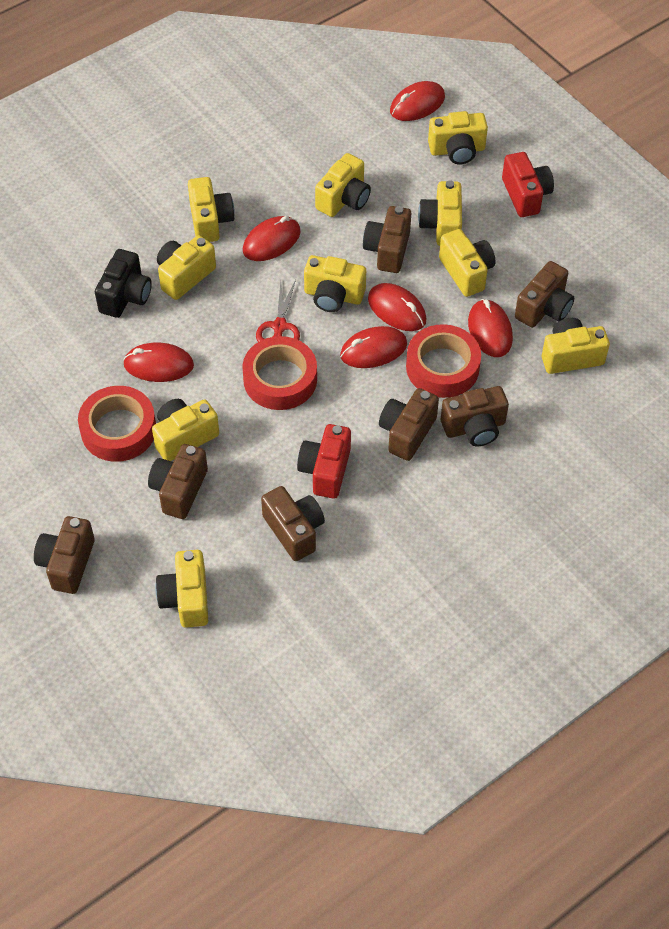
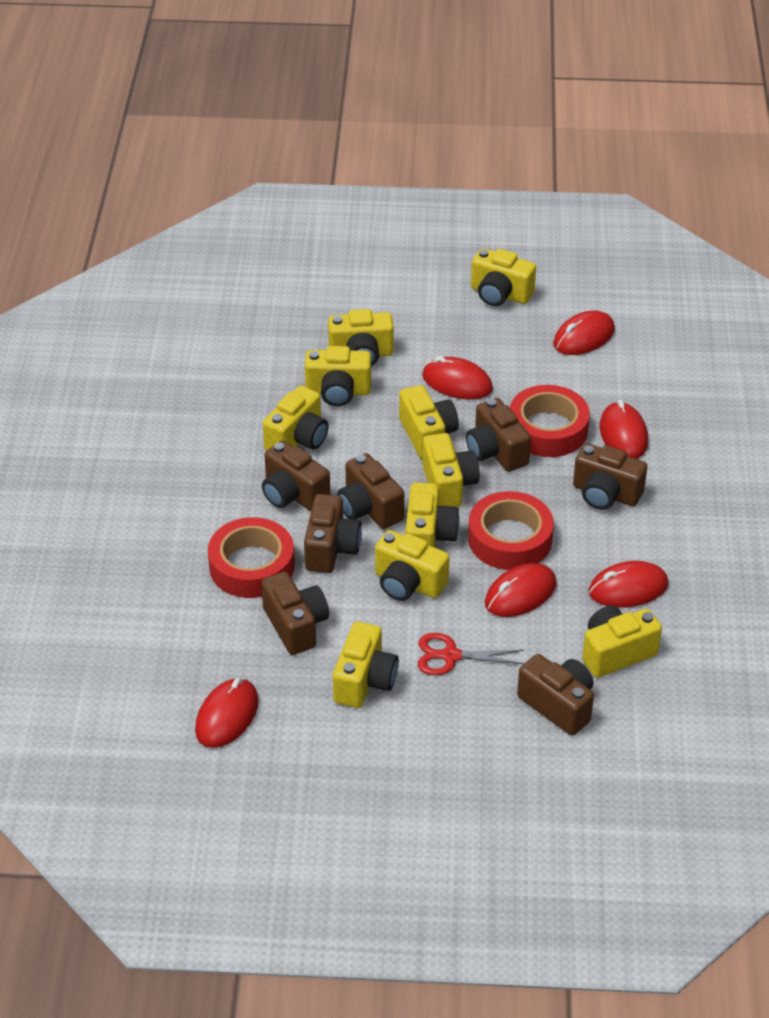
black camera: [95,249,152,318] = 1 -> none = 0
red camera: [297,424,351,499] [502,152,554,217] = 2 -> none = 0

